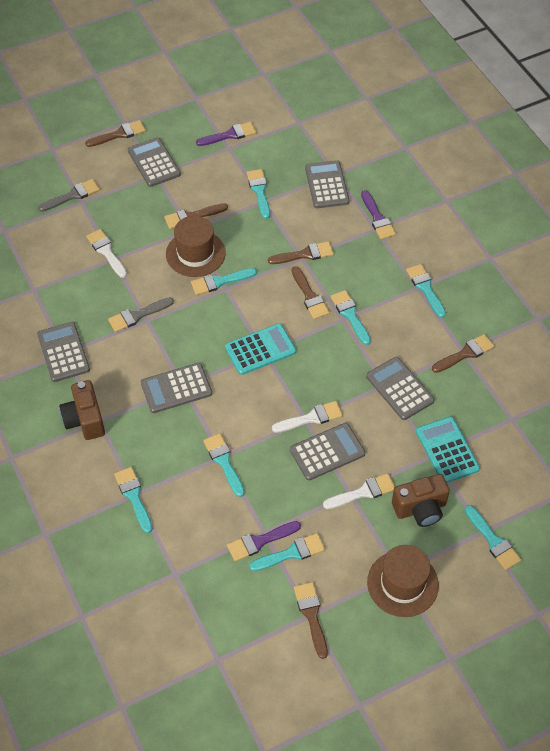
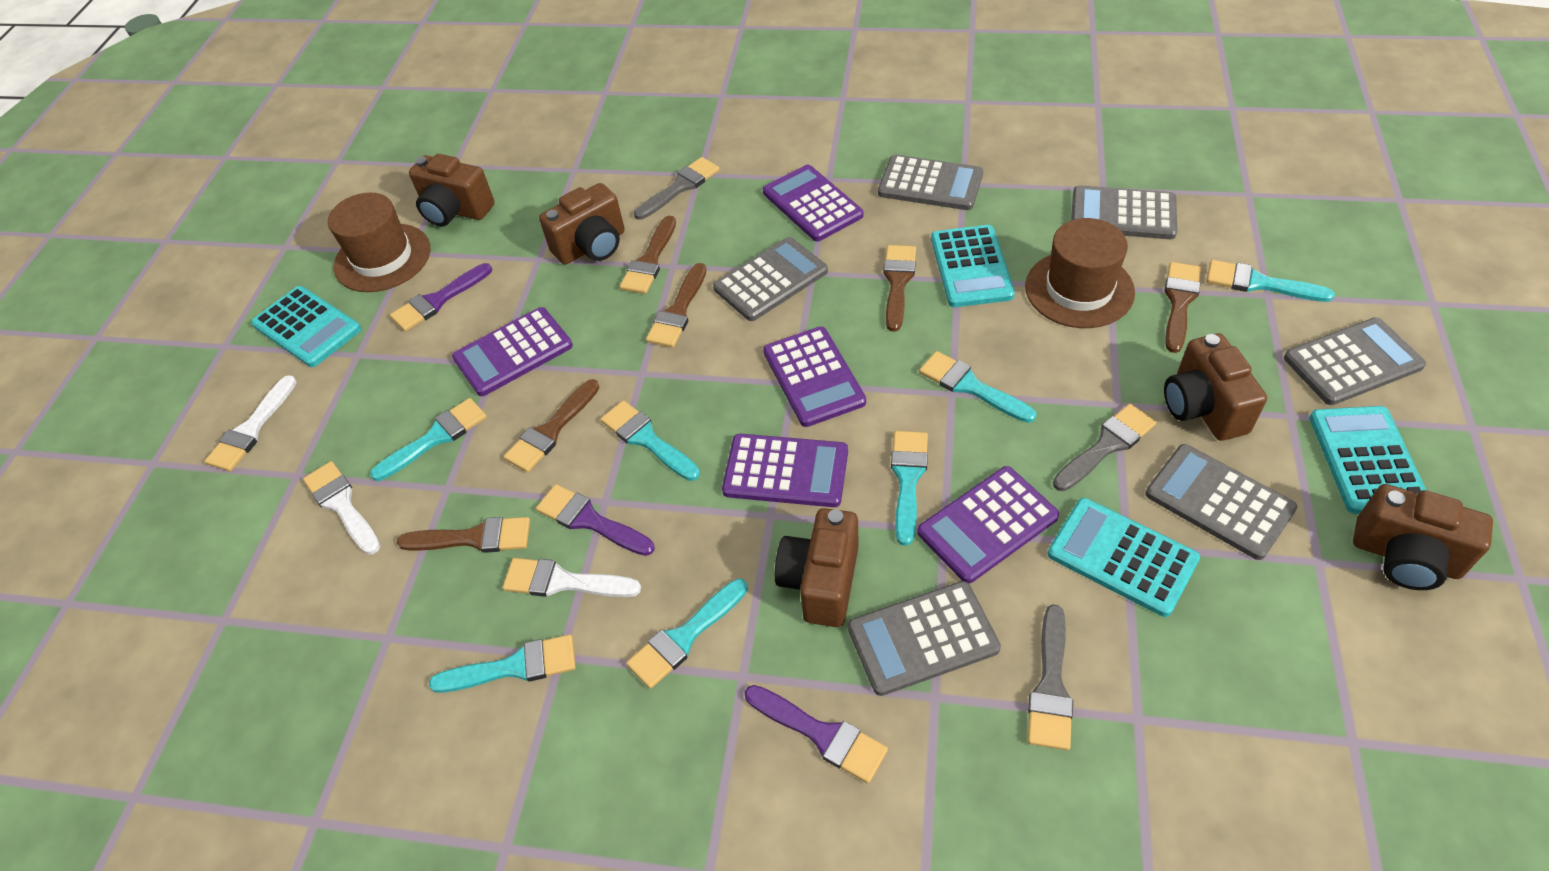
brown camera: [59,380,105,440] [392,474,450,527] = 2 -> [409,154,494,226] [539,183,625,264] [775,508,859,627] [1164,333,1267,441] [1353,484,1493,590] = 5
grey brush: [38,179,100,212] [108,297,174,332] = 2 -> [634,157,720,220] [1028,604,1073,750] [1053,403,1156,491] = 3
purple calculator: none = 0 -> [452,307,573,396] [722,434,848,507] [763,165,863,241] [763,326,866,427] [918,466,1059,583] = 5
turquoise brush: [114,467,153,533] [191,268,257,295] [203,433,244,497] [247,169,270,219] [249,533,325,571] [330,290,371,345] [406,264,446,318] [465,505,521,570] = 8 -> [370,398,487,481] [429,634,576,693] [600,400,700,481] [626,579,748,689] [891,431,928,546] [919,351,1036,423] [1206,260,1335,302] = 7
turquoise calculator: [225,323,296,375] [416,417,480,483] = 2 -> [251,286,361,367] [931,225,1015,307] [1048,498,1200,617] [1309,406,1426,514] = 4

